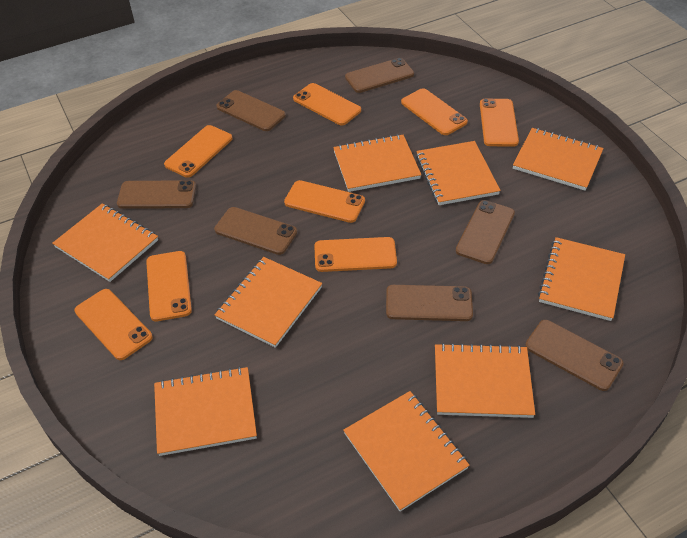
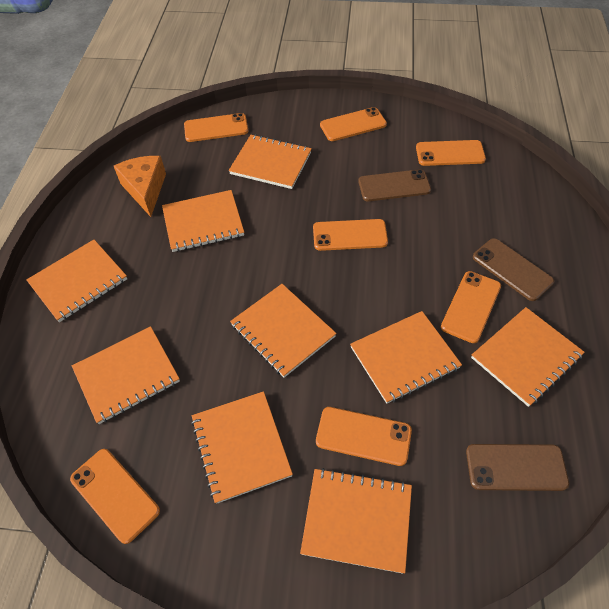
brown phone: [117,180,196,209] [214,207,297,255] [216,90,286,131] [345,58,414,93] [386,285,473,321] [456,200,515,264] [525,320,624,391] = 7 -> [358,169,431,201] [466,444,569,491] [473,238,554,301] = 3
orange cheese: none = 0 -> [114,156,166,217] = 1
orange phone: [74,289,153,360] [146,251,192,321] [164,125,233,178] [284,180,365,223] [293,83,361,125] [314,237,397,272] [401,88,468,135] [480,98,519,147] = 8 -> [70,449,160,544] [184,113,248,142] [313,219,388,251] [316,407,412,466] [320,107,387,141] [416,140,486,166] [441,271,501,343] = 7

